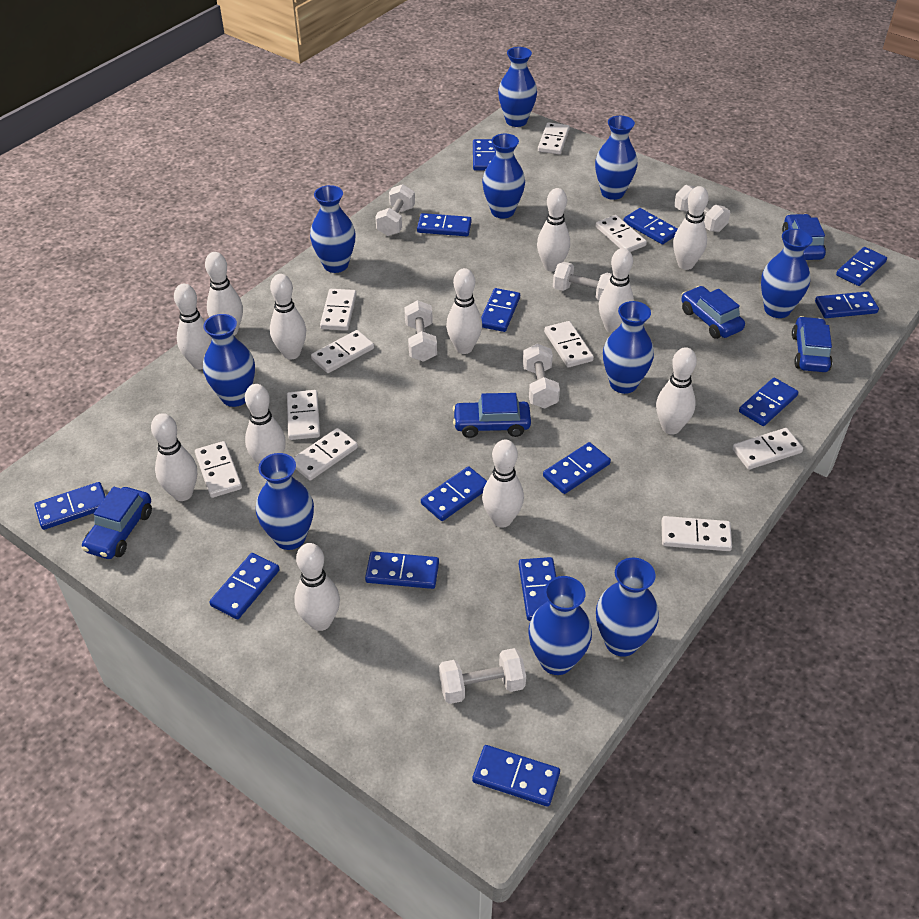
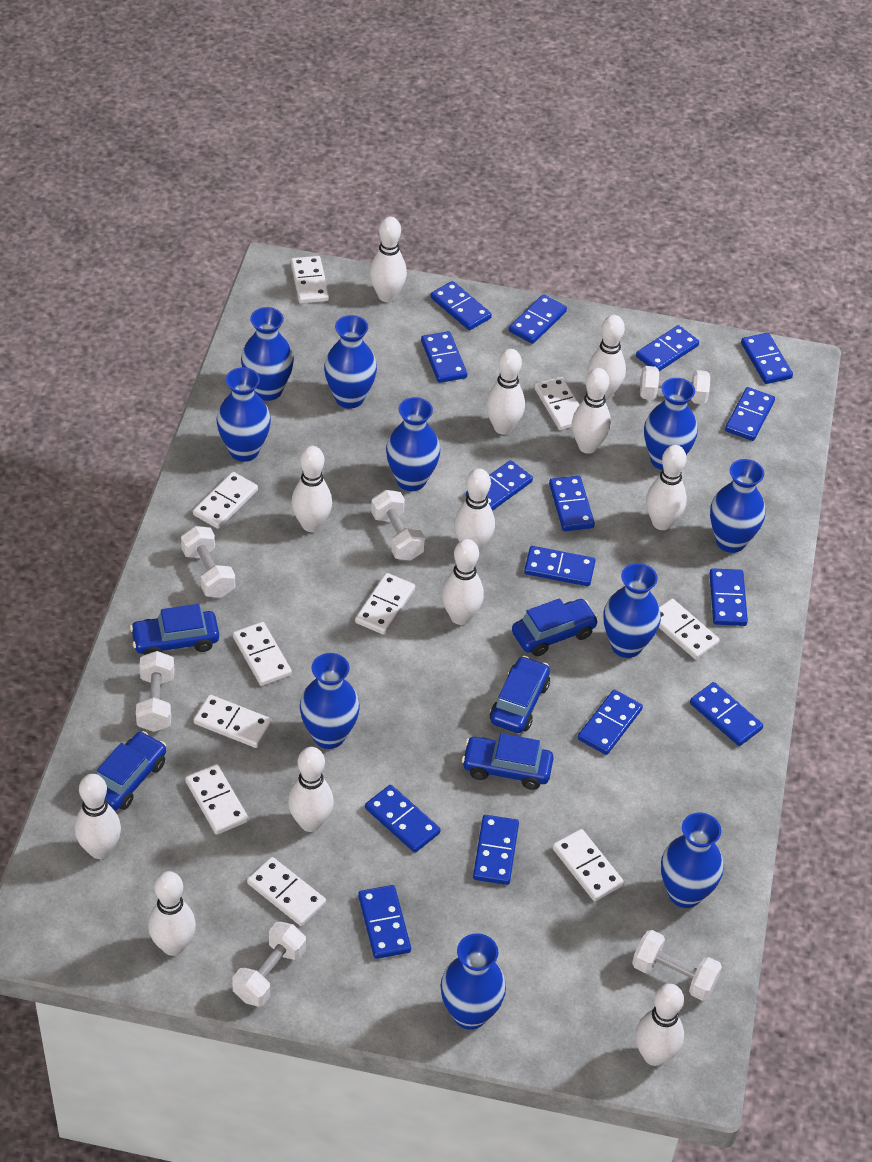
blue domino: [35,482,106,530] [209,553,280,619] [365,551,439,589] [417,213,472,236] [421,466,487,521] [472,745,560,807] [473,139,496,170] [481,288,520,332] [519,557,556,621] [543,442,611,494] [623,208,678,244] [739,378,798,426] [815,291,879,318] [836,247,887,286] = 14 -> [358,885,411,959] [365,785,441,853] [421,331,467,383] [430,281,492,330] [466,460,533,511] [473,815,519,885] [509,294,567,344] [524,546,596,586] [549,476,595,531] [578,689,643,755] [636,325,699,371] [690,682,763,746] [709,568,748,626] [725,387,775,441] [741,333,793,384] = 15

